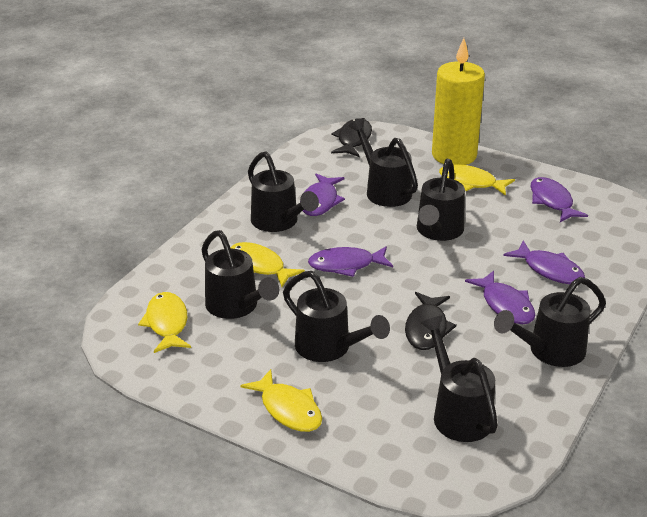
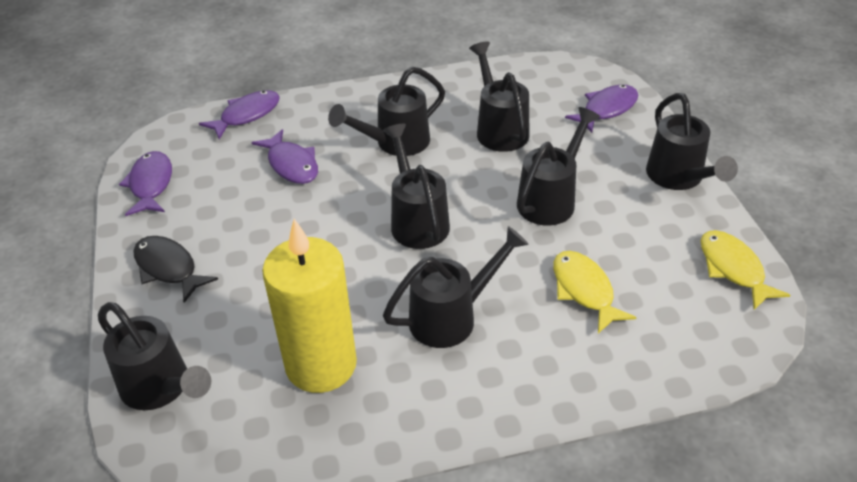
black fish: [331,119,372,157] [405,292,457,350] = 2 -> [133,236,218,303] = 1
purple fish: [303,173,345,216] [308,246,393,277] [465,271,536,324] [503,240,585,284] [531,177,588,222] = 5 -> [119,151,172,216] [199,90,280,140] [252,129,318,184] [565,85,638,133] = 4
yellow fish: [138,292,191,353] [231,242,305,287] [240,369,322,432] [439,164,515,196] = 4 -> [553,251,637,333] [700,230,790,310] = 2

